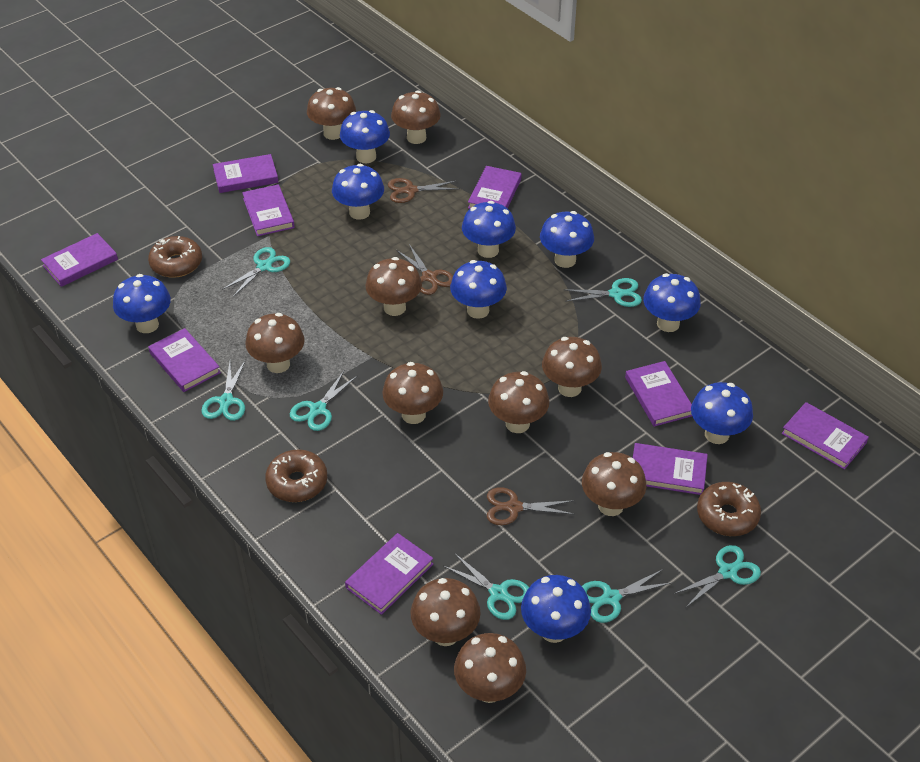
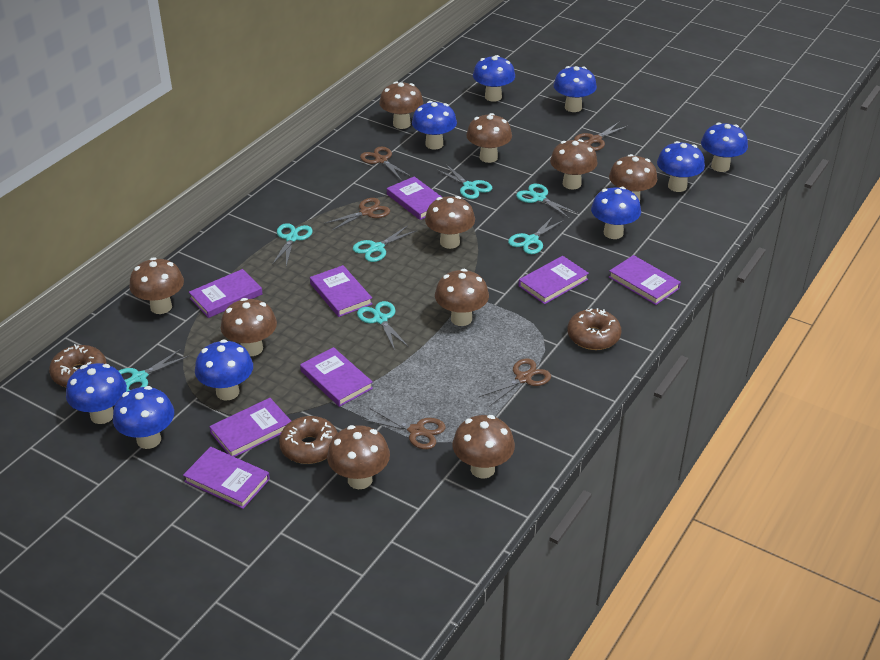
brown scissors: [388,178,458,203] [396,244,453,295] [487,487,575,525] = 3 -> [324,198,390,231] [360,146,412,180] [362,408,445,449] [479,359,551,407] [574,122,628,151] = 5
purple book: [41,233,118,287] [148,328,221,392] [213,154,278,193] [242,184,295,236] [345,533,433,615] [468,166,521,209] [625,361,692,427] [633,443,708,495] [782,402,869,470] = 9 -> [183,447,270,509] [189,269,263,318] [209,398,291,457] [300,347,373,407] [310,265,372,317] [387,176,442,220] [519,256,589,304] [609,255,681,305] = 8

